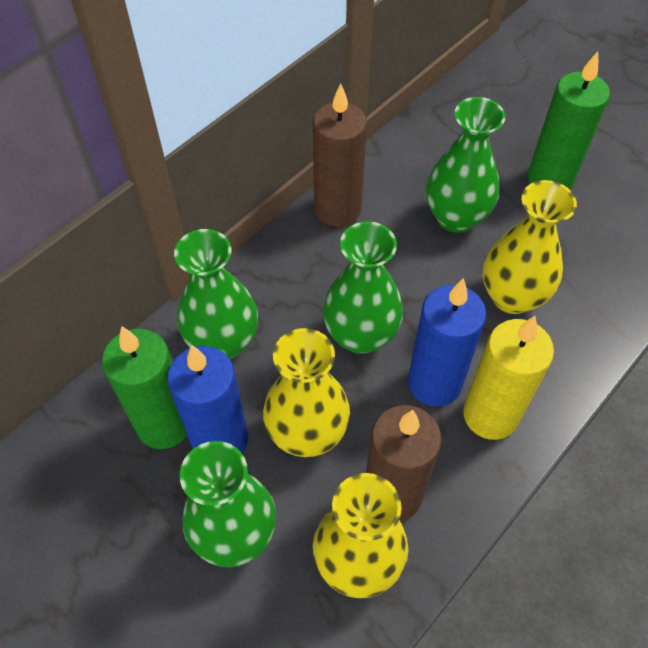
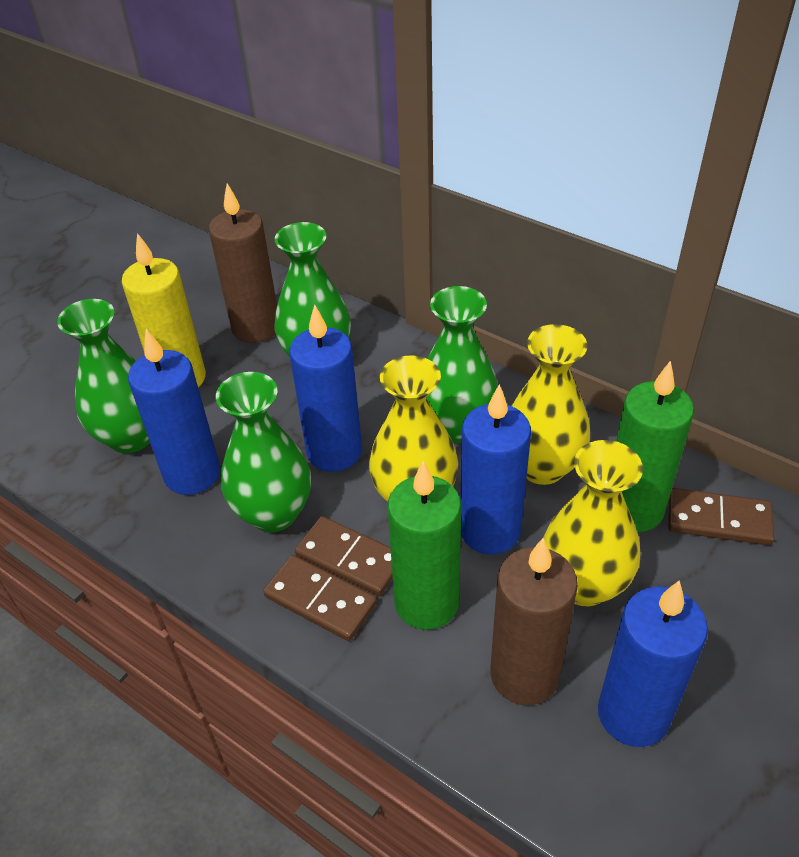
blue candle: [167,345,248,454] [408,278,486,407] = 2 -> [128,329,220,495] [289,305,362,472] [461,384,531,555] [598,580,708,747] = 4
brown domino: none = 0 -> [263,555,377,641] [295,516,393,596] [668,488,775,545] = 3

